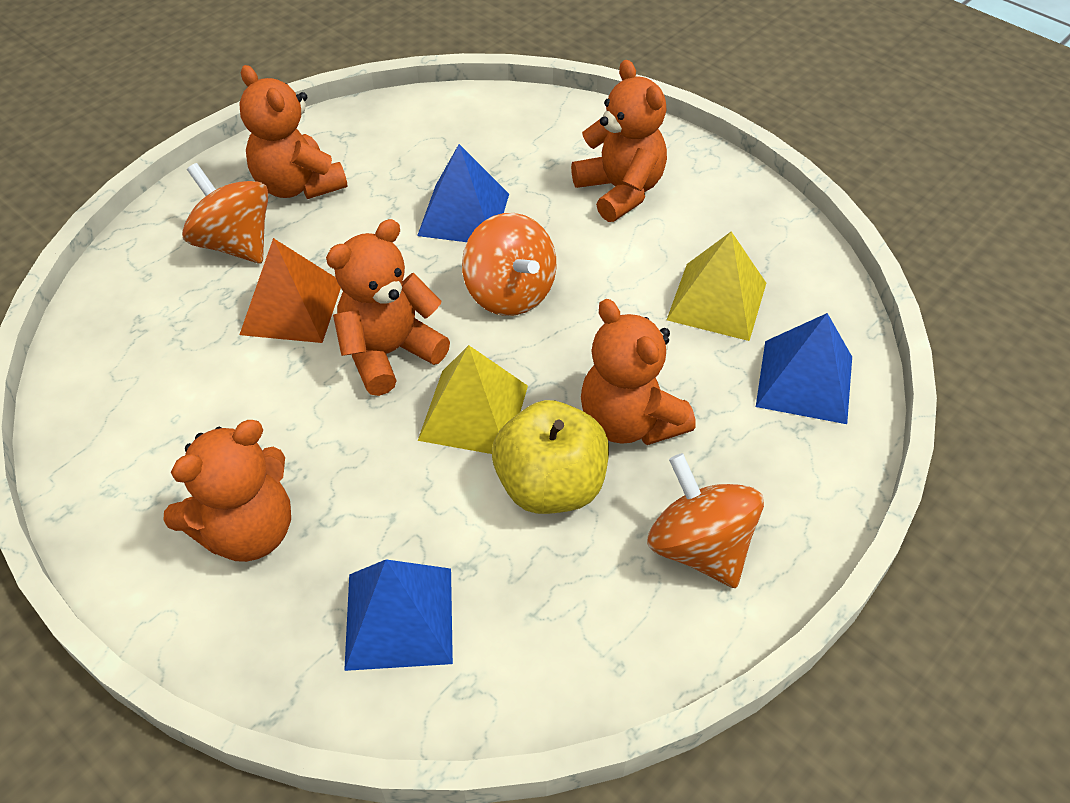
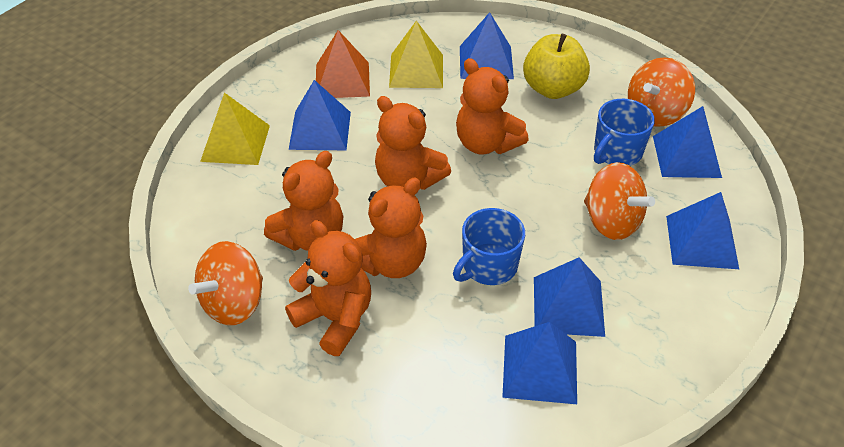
blue mug: none = 0 -> [453,208,525,285] [594,99,655,166] = 2
blue pyramid: [344,559,453,671] [417,144,509,242] [756,313,852,424] = 3 -> [289,80,351,150] [460,12,514,79] [502,322,577,404] [534,257,605,337] [653,106,722,178] [666,192,739,269] = 6

